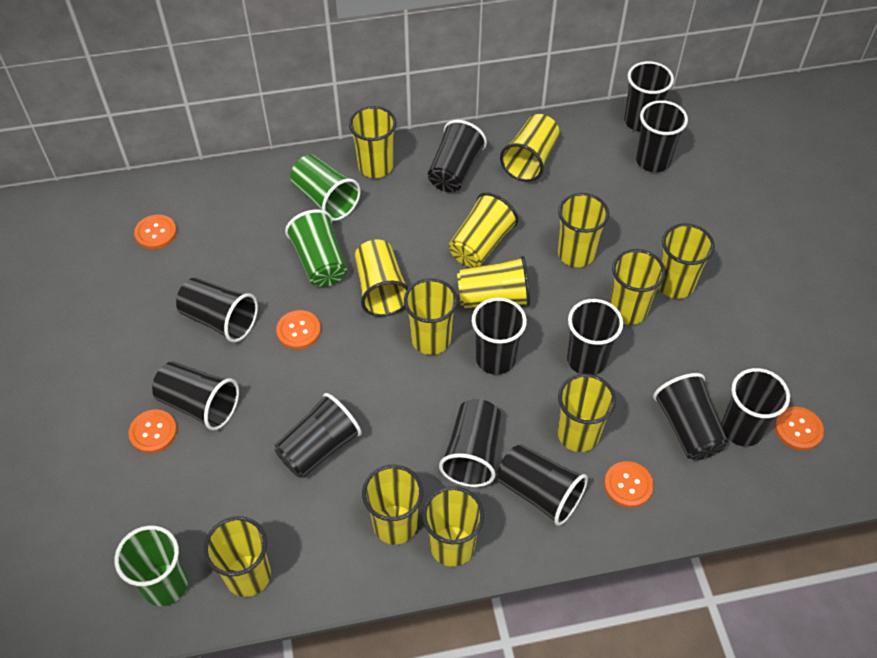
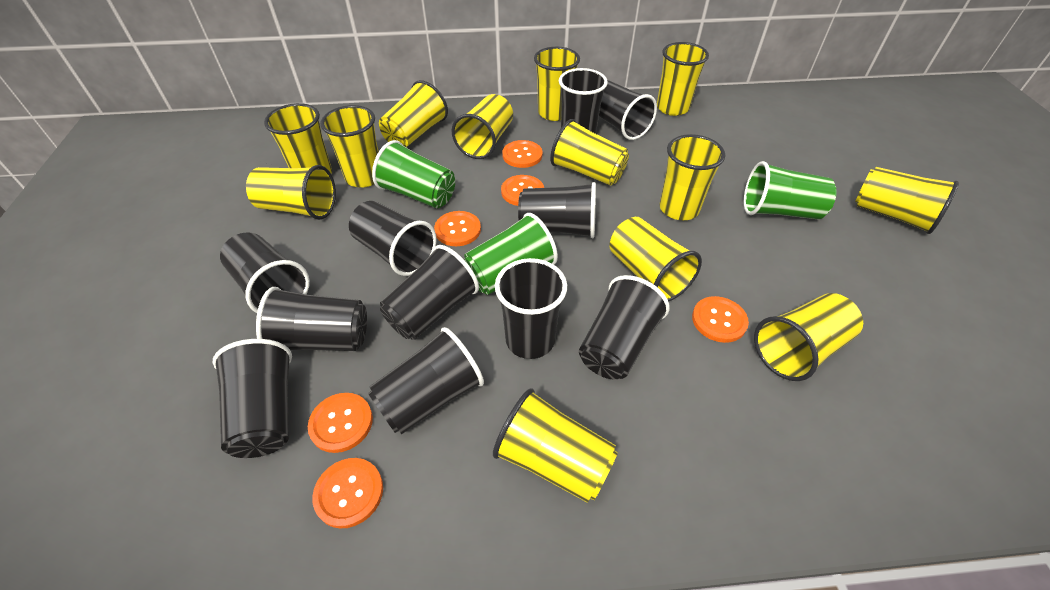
black cup: [152,361,239,431] [176,277,258,342] [275,393,362,477] [428,120,487,192] [439,399,501,487] [472,298,527,375] [497,444,588,526] [567,299,623,375] [624,61,674,132] [636,100,688,172] [653,373,728,460] [721,368,790,446] = 12 -> [212,339,292,458] [220,232,310,313] [256,287,367,351] [349,201,436,276] [368,327,484,434] [380,245,479,340] [495,258,567,359] [518,182,596,238] [559,68,608,134] [579,275,670,380] [599,80,657,140] = 11
orange button: [128,409,177,453] [134,215,177,249] [276,310,321,349] [604,461,654,508] [775,407,824,450] = 5 -> [308,393,373,453] [312,458,383,528] [434,211,481,246] [501,175,544,206] [502,140,542,168] [692,296,749,343] = 6

